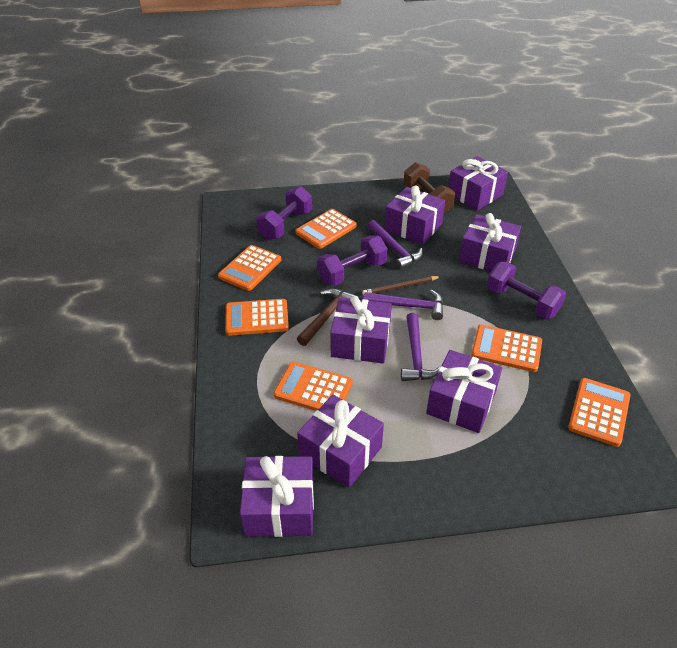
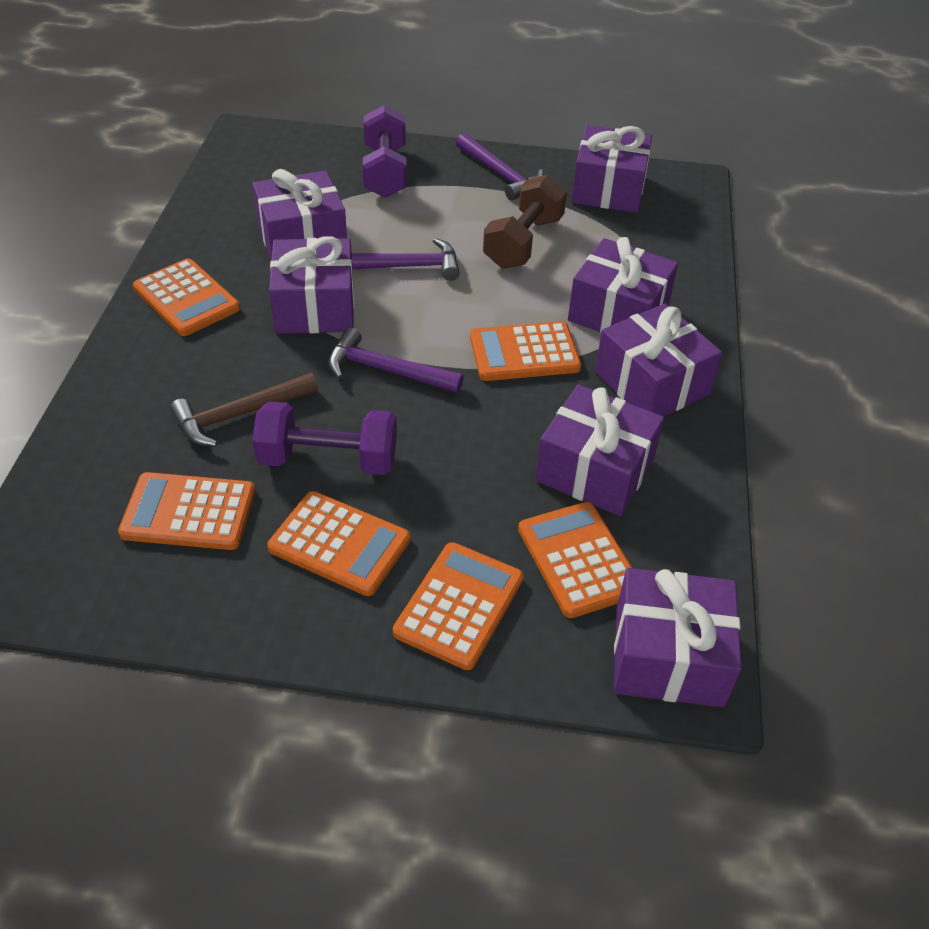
brown pencil: [362,276,441,296] = 1 -> none = 0
purple dumbbell: [256,186,312,240] [317,235,388,286] [487,262,566,319] = 3 -> [252,402,397,475] [363,105,407,198] = 2

